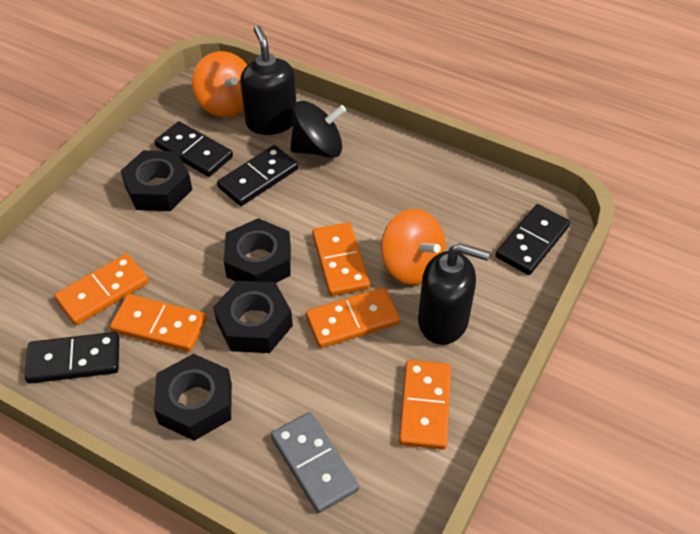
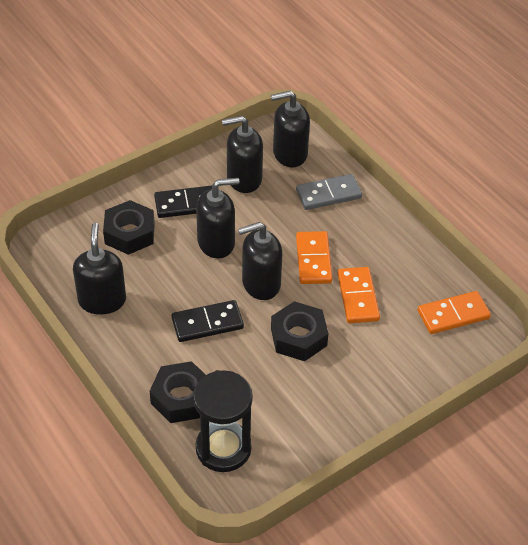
black domino: [25,332,119,384] [154,121,233,177] [217,145,298,206] [496,204,570,275] = 4 -> [154,185,212,218] [171,300,244,342] = 2
black hourglass: none = 0 -> [193,370,253,472] = 1
black nut: [121,150,192,211] [154,354,232,441] [213,281,293,353] [224,218,291,283] = 4 -> [103,200,155,255] [150,361,206,423] [271,301,329,361] = 3
black soap dispenser: [240,26,296,135] [418,243,490,345] = 2 -> [73,223,126,315] [196,178,239,259] [222,116,263,193] [238,222,282,300] [271,91,310,167] = 5
black spinning top: [290,101,346,158] = 1 -> none = 0
orange domino: [54,253,149,325] [110,294,207,352] [306,288,400,348] [312,223,370,296] [399,360,451,450] = 5 -> [296,231,333,284] [338,267,380,323] [418,291,491,334] = 3
orange spinning top: [192,51,247,117] [381,209,446,285] = 2 -> none = 0

